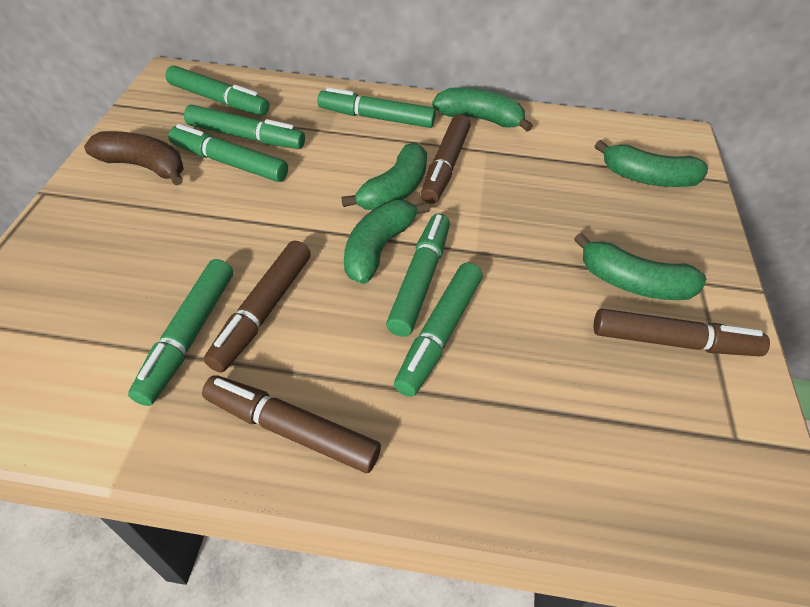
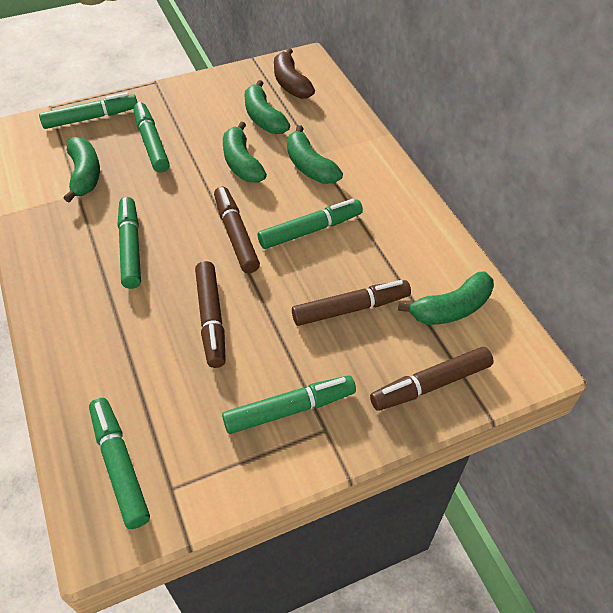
green marker: [128,259,233,406] [166,65,269,116] [168,124,288,182] [184,105,305,149] [318,87,436,128] [386,214,450,337] [394,262,483,397] = 7 -> [39,92,138,129] [89,398,150,529] [118,197,141,289] [133,102,170,173] [222,376,356,434] [258,199,363,249] = 6

